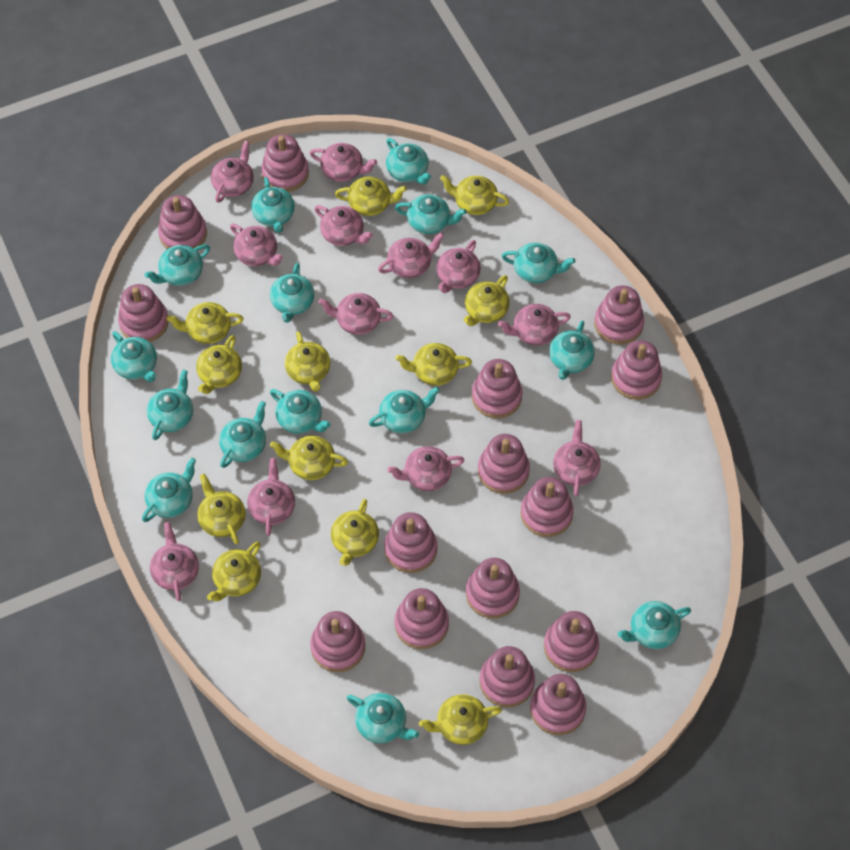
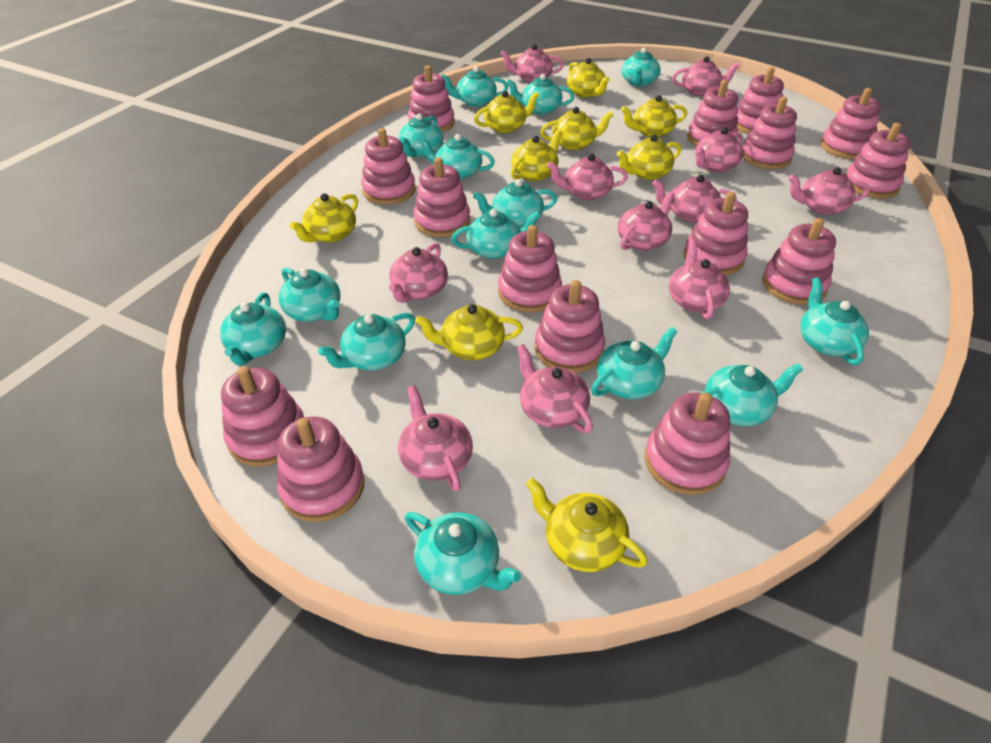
pink teapot: [150,522,199,601] [211,141,254,203] [230,224,283,266] [247,458,295,536] [310,143,377,182] [314,205,373,246] [319,293,394,335] [378,233,444,278] [387,446,465,491] [436,240,481,293] [498,304,571,346] [553,420,601,496] = 12 -> [389,243,448,303] [398,385,473,492] [500,44,564,83] [517,344,593,433] [547,154,628,200] [618,191,674,251] [652,175,737,223] [669,240,730,319] [672,56,740,96] [695,127,743,172] [788,167,870,215] = 11
turquoise teapot: [111,331,157,382] [142,458,196,522] [145,245,210,286] [147,370,193,440] [219,401,266,468] [251,177,295,233] [270,263,315,323] [270,389,331,434] [347,693,419,743] [369,387,440,433] [386,138,431,184] [395,194,467,234] [502,243,575,283] [549,321,595,380] [618,601,691,649] = 15 -> [220,293,286,365] [279,268,340,322] [318,313,415,371] [399,114,444,157] [405,512,521,595] [419,134,495,179] [441,66,508,107] [451,209,540,259] [473,179,557,227] [506,74,574,115] [591,327,678,399] [622,48,660,87] [701,364,803,426] [800,277,869,365] = 14
yellow teapot: [167,302,244,344] [196,335,242,394] [197,473,246,544] [207,541,261,601] [270,436,348,480] [285,331,330,392] [331,499,379,566] [335,176,407,216] [395,343,472,386] [419,694,502,745] [440,175,509,215] [464,275,510,326] = 12 -> [290,193,358,243] [415,304,523,360] [474,91,539,133] [511,129,562,181] [526,478,648,572] [540,107,613,150] [567,58,610,98] [617,135,681,180] [621,95,687,137] = 9

